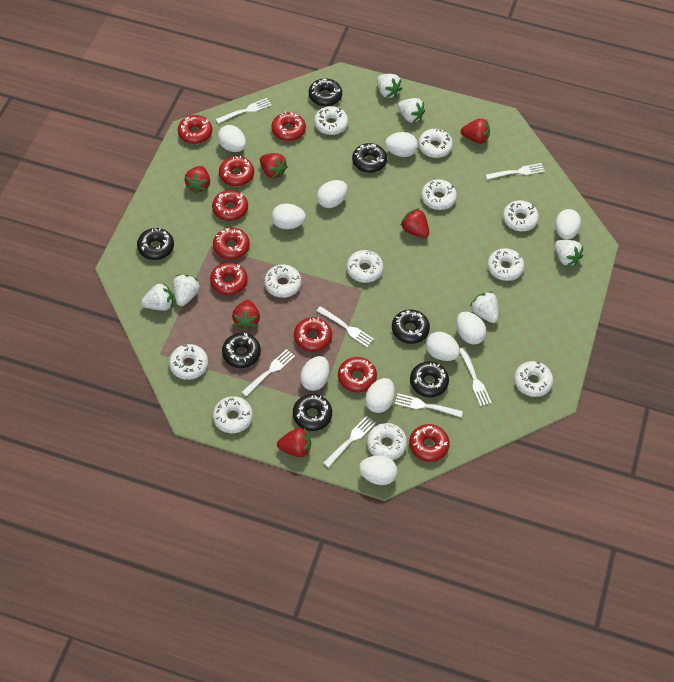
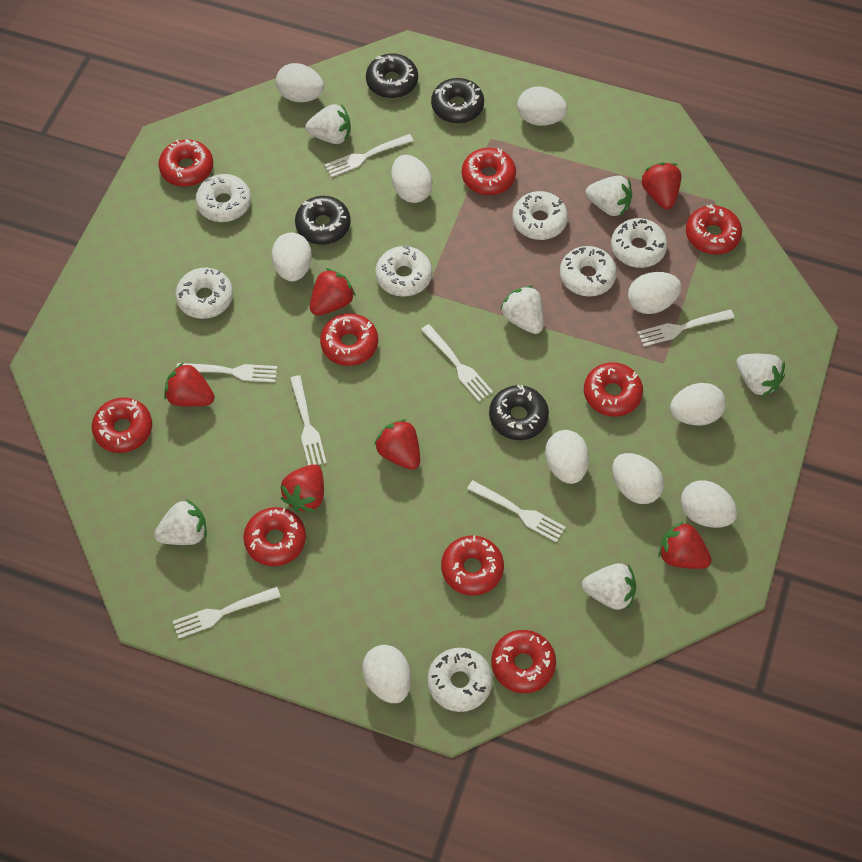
black donut: [137,228,174,260] [222,333,261,368] [293,394,332,431] [309,78,342,106] [352,143,387,173] [392,309,430,344] [410,362,449,397] = 7 -> [295,196,351,245] [366,54,418,98] [431,78,484,123] [489,385,549,440] = 4
white donut: [169,344,208,380] [213,396,253,433] [264,265,302,298] [314,106,348,135] [347,250,384,283] [367,423,407,460] [418,129,453,158] [421,179,457,210] [487,248,524,281] [503,200,539,231] [514,361,553,397] = 11 -> [175,268,233,319] [196,174,251,222] [376,245,432,297] [427,648,493,712] [512,191,568,240] [560,246,617,297] [611,218,668,268] = 7

